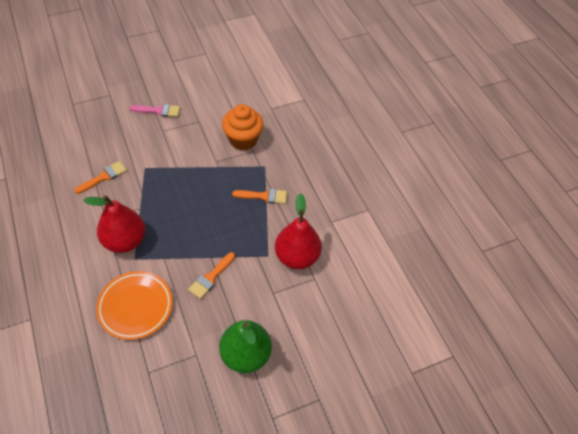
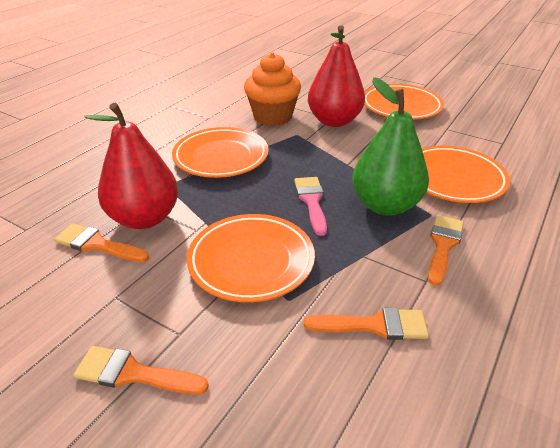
orange brush: [74,161,127,194] [188,252,235,299] [232,189,287,204] = 3 -> [54,223,149,263] [74,346,209,395] [304,308,429,340] [428,215,464,286] = 4
orange plate: [96,271,173,340] = 1 -> [172,127,269,178] [187,214,315,302] [364,84,444,120] [422,146,510,203] = 4

